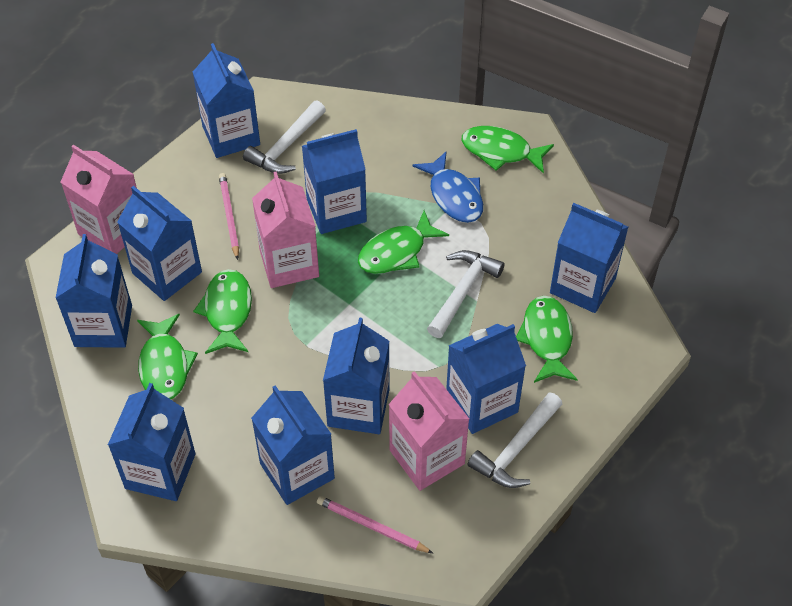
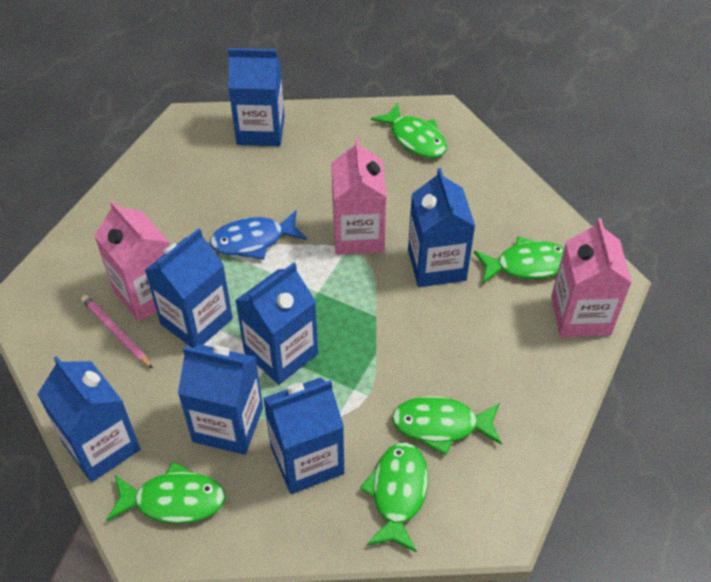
blue carton: [56,234,132,348] [108,383,196,501] [117,186,202,301] [193,43,260,158] [251,385,335,505] [302,129,367,234] [323,317,390,434] [446,324,526,434] [550,203,628,313] = 9 -> [37,356,141,482] [145,228,233,348] [178,344,263,455] [228,48,285,146] [235,263,318,385] [263,377,344,494] [408,168,475,287] = 7
pink pencil: [219,173,239,260] [317,496,433,553] = 2 -> [81,295,153,369] = 1
white hammer: [243,101,326,174] [427,250,505,338] [467,392,562,488] = 3 -> none = 0

